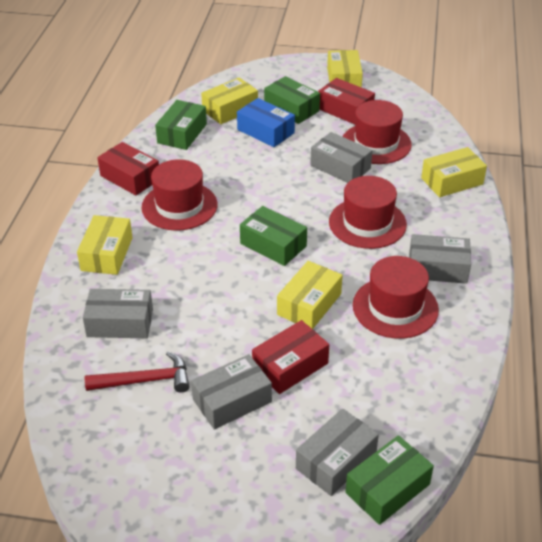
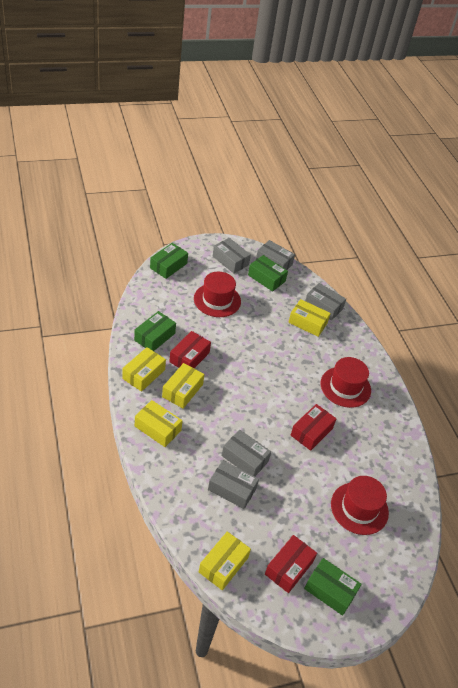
blue box: [237,98,295,147] = 1 -> none = 0
red hammer: [85,352,190,393] = 1 -> none = 0
red hat: [141,159,218,231] [329,176,407,249] [343,100,412,164] [353,256,439,339] = 4 -> [194,272,241,317] [321,357,371,408] [331,476,389,535] = 3

